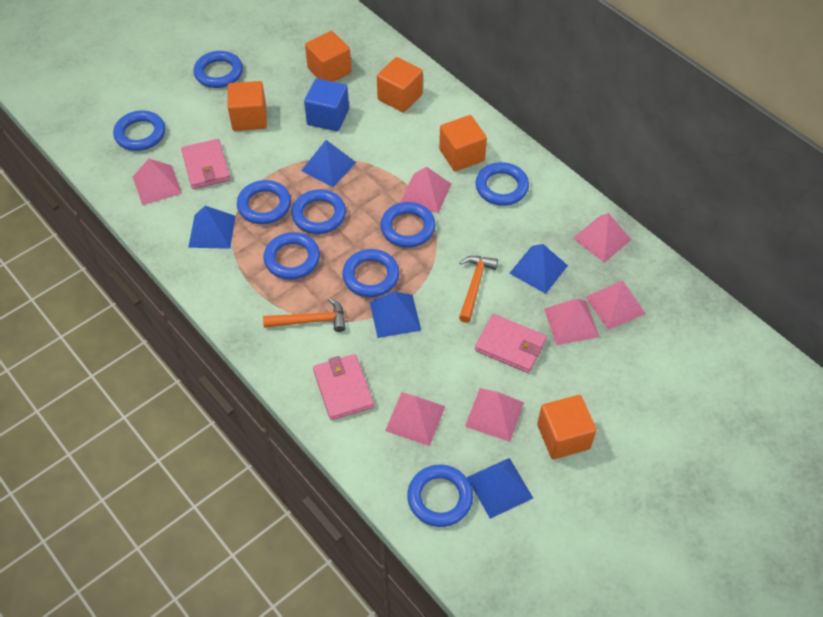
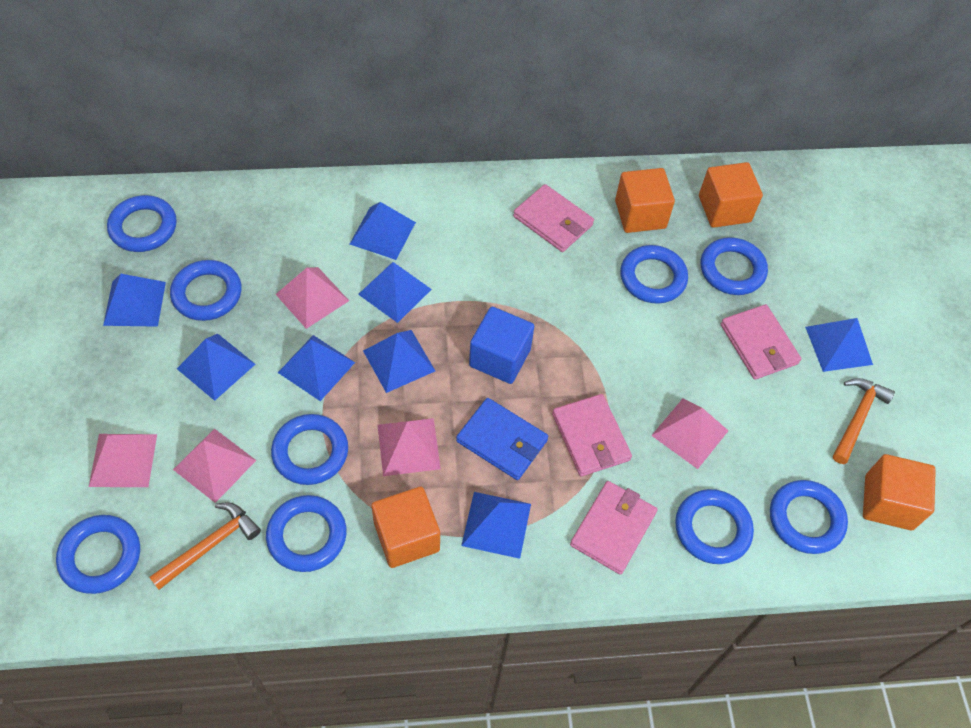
blue pyramid: [188,206,236,249] [301,140,356,187] [370,292,421,338] [467,458,533,519] [509,244,568,294] = 5 -> [103,274,166,327] [177,334,255,401] [278,335,355,401] [350,202,416,260] [358,262,432,323] [363,330,435,393] [461,492,531,559] [805,318,873,372] = 8
blue wallet: none = 0 -> [456,398,548,480] = 1
orange cube: [228,81,267,131] [305,31,351,82] [377,57,423,112] [439,115,487,171] [537,395,597,459] = 5 -> [372,487,440,568] [615,168,675,233] [699,162,763,228] [863,454,936,530] = 4
pink pyramid: [133,159,182,205] [385,392,446,446] [400,166,451,213] [465,388,524,442] [544,298,599,345] [573,213,632,263] [586,281,646,330] = 7 -> [89,434,157,487] [173,428,256,503] [275,267,349,329] [378,418,441,476] [651,399,728,469] = 5
pink wallet: [181,139,231,189] [313,354,374,420] [475,314,547,373] = 3 -> [513,184,594,252] [552,394,632,476] [570,481,657,575] [721,304,801,380] = 4

